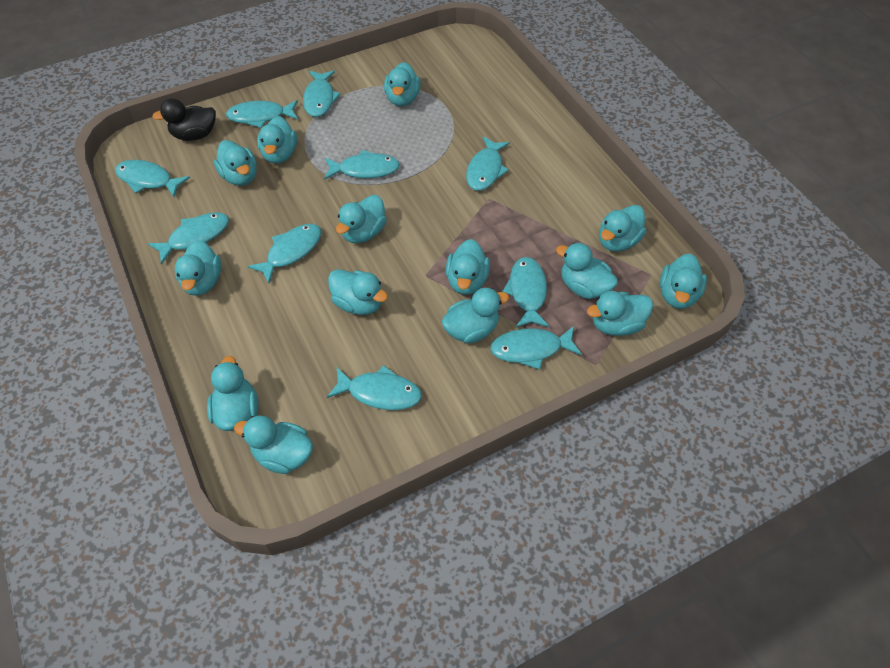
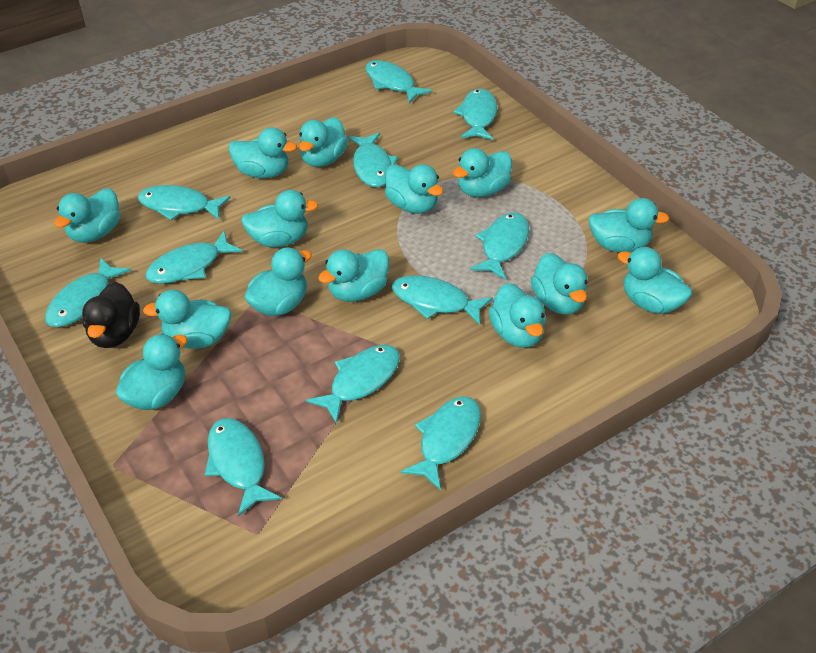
turquoise fish: [115,160,190,197] [148,212,229,265] [226,100,298,128] [247,224,321,283] [303,71,341,117] [324,150,400,180] [327,365,422,410] [466,136,510,191] [490,326,582,370] [502,257,549,328] = 10 -> [45,258,131,327] [138,185,231,220] [145,231,243,284] [205,418,282,516] [306,345,400,424] [348,133,398,187] [365,60,432,103] [392,275,493,325] [400,396,481,490] [453,88,497,140] [470,212,529,280] = 11

